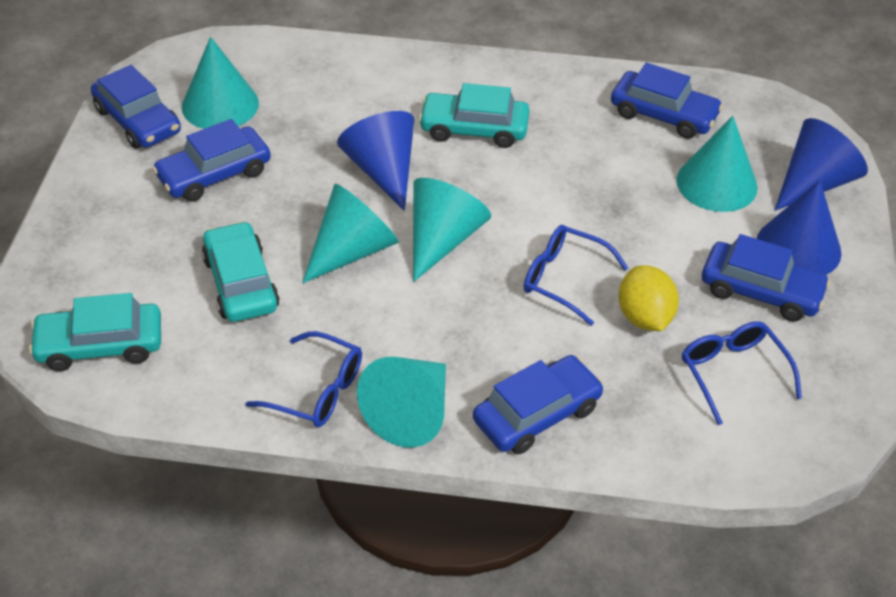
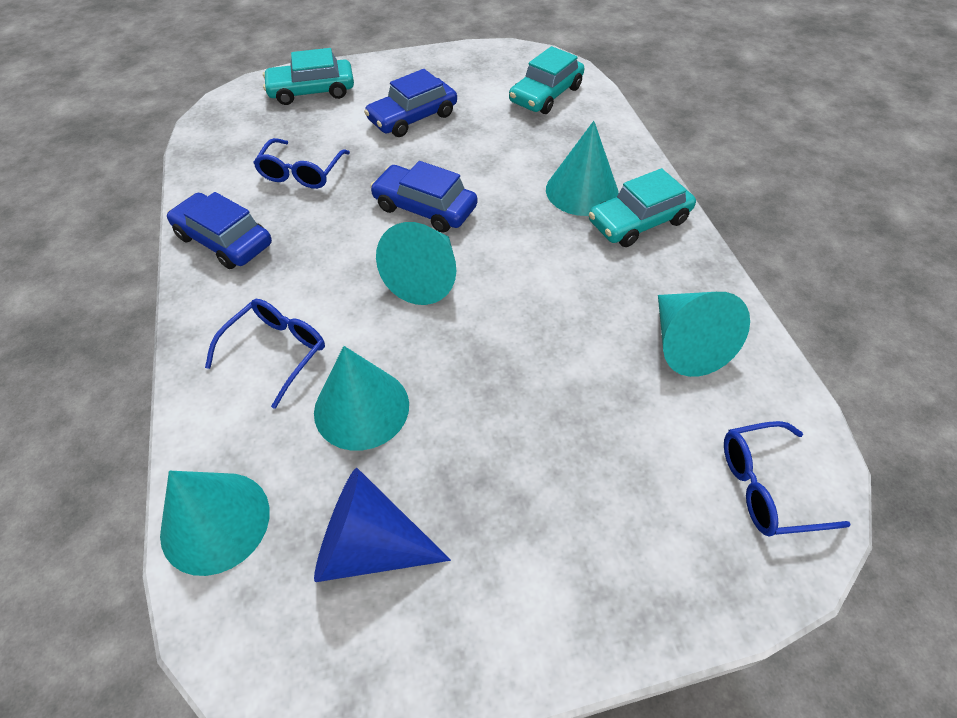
blue car: [91,65,181,149] [152,119,271,202] [473,355,604,454] [611,62,723,139] [702,234,830,321] = 5 -> [167,192,272,269] [364,69,457,137] [370,161,477,233] = 3
blue cone: [337,111,414,211] [757,180,842,275] [775,118,868,211] = 3 -> [314,468,451,582] = 1
yellow lemon: [618,265,679,331] = 1 -> none = 0

